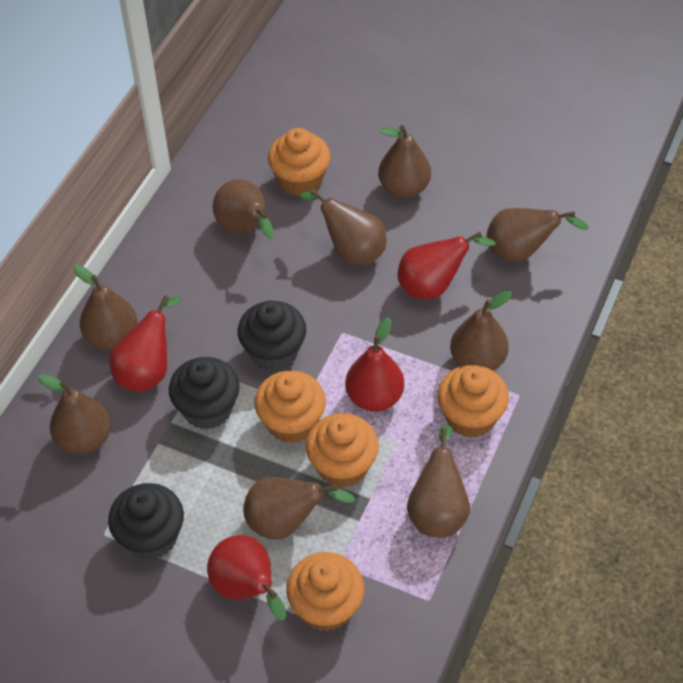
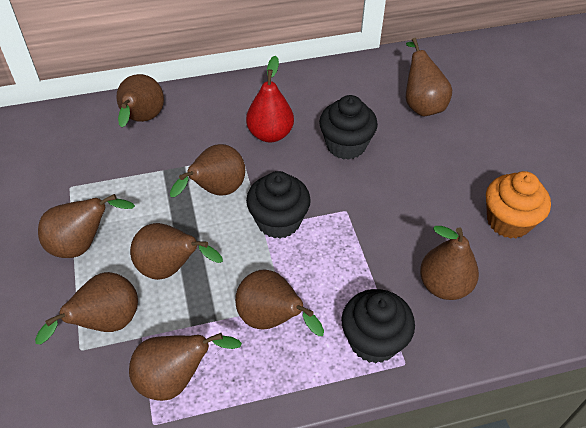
orange cupcake: [254,371,326,444] [268,128,330,196] [286,552,364,631] [306,413,379,488] [437,365,509,438] = 5 -> [486,171,551,239] = 1
red pear: [109,296,182,392] [207,535,286,621] [345,317,404,412] [398,232,496,299] = 4 -> [246,56,294,143] = 1

